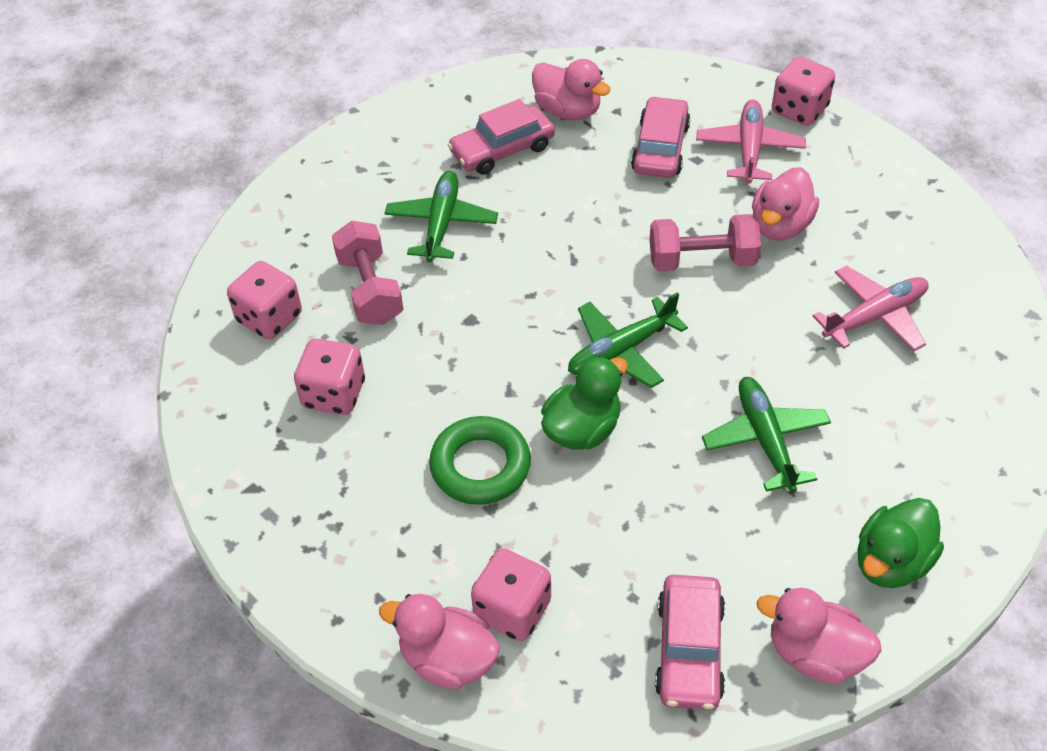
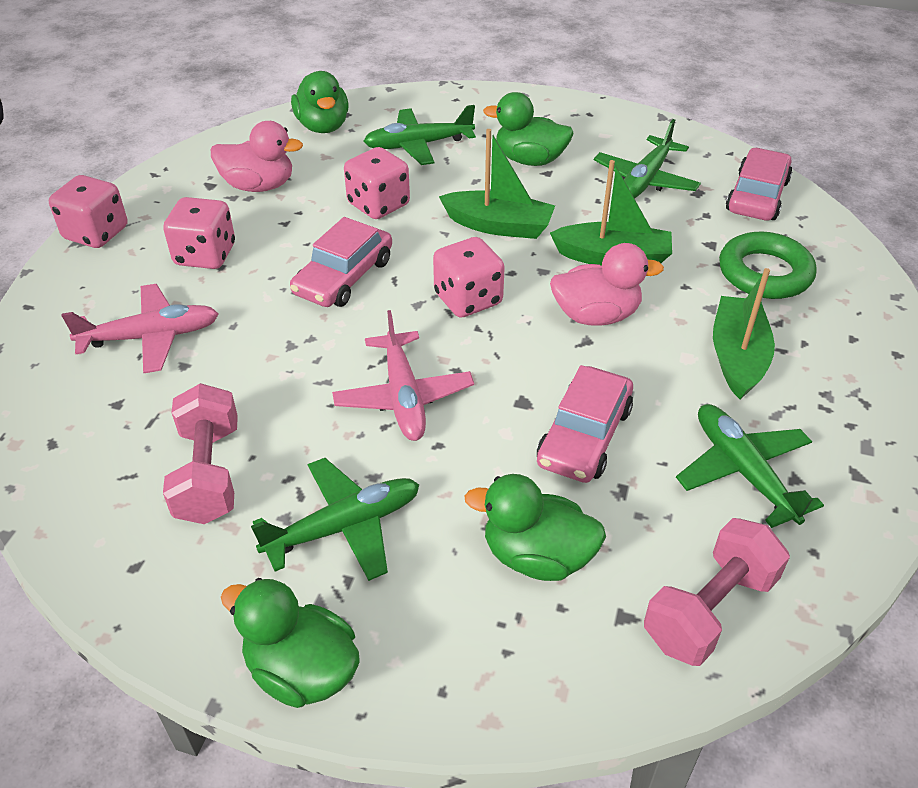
green boat: none = 0 -> [439,129,555,239] [550,160,672,266] [713,268,775,399] = 3
green duck: [541,356,628,450] [857,498,944,588] = 2 -> [221,578,360,708] [291,71,349,133] [465,474,606,581] [483,92,574,166] = 4
green plane: [384,171,498,262] [568,292,688,388] [702,377,831,492] = 3 -> [251,458,419,581] [363,105,476,165] [594,119,701,199] [676,404,824,528] = 4
pink duck: [379,594,500,689] [532,59,611,120] [752,167,819,241] [757,588,882,684] = 4 -> [211,121,303,192] [550,243,664,326] = 2

